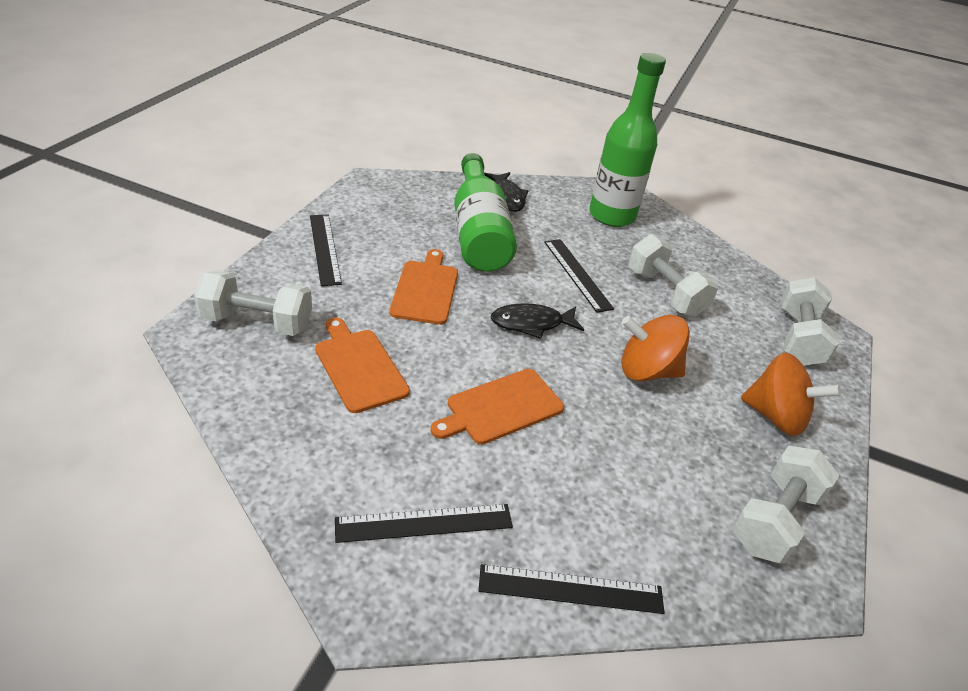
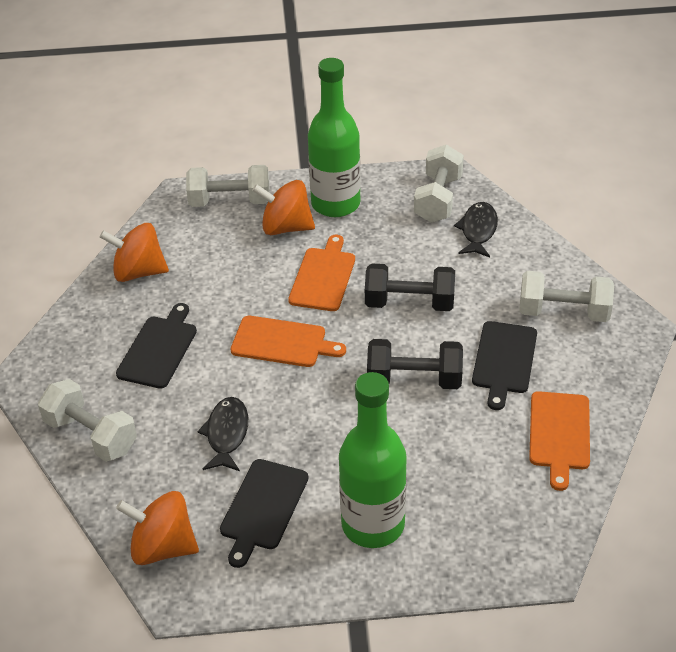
black cutting board: none = 0 -> [116,303,197,389] [220,459,308,568] [472,321,537,410] = 3
black dumbbell: none = 0 -> [365,263,455,311] [367,339,463,389] = 2
black ruler: [310,214,342,286] [335,504,513,543] [478,564,665,614] [544,239,614,313] = 4 -> none = 0
orange spinning top: [621,315,690,381] [741,353,841,436] = 2 -> [100,223,169,282] [116,491,199,565] [252,180,315,235] = 3

